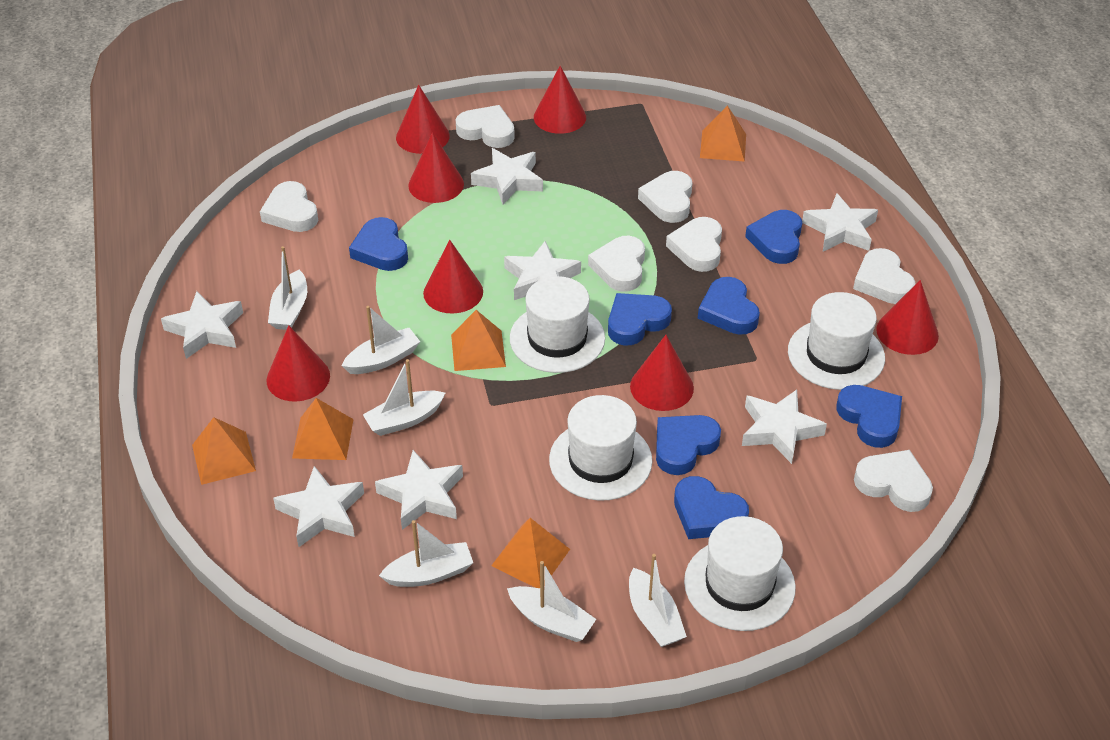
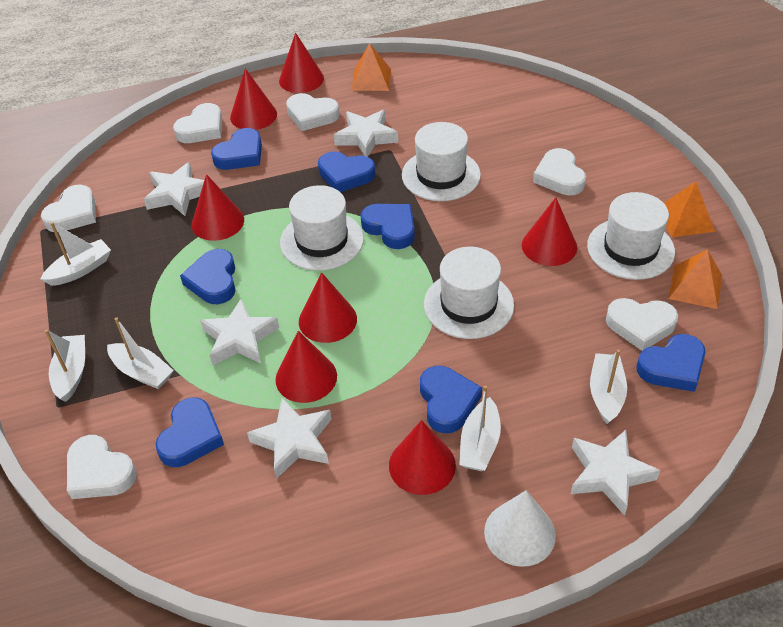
orange pyramid: [192,417,256,485] [292,398,354,460] [451,310,506,371] [491,518,570,588] [700,105,746,162] = 5 -> [352,43,391,91] [664,181,715,237] [668,249,722,309] = 3
white boat: [268,246,307,330] [342,306,420,374] [363,359,445,436] [379,520,473,587] [507,561,596,642] [629,554,687,647] = 6 -> [40,222,111,286] [45,329,85,402] [107,317,174,389] [459,385,501,471] [590,349,627,424] = 5
white cone: none = 0 -> [484,490,556,567] = 1
white heart: [260,181,318,232] [456,105,515,148] [588,236,645,292] [638,171,692,223] [666,217,722,272] [853,248,915,304] [854,450,933,512] = 7 -> [41,185,96,232] [67,435,137,499] [173,103,222,143] [286,93,340,131] [533,148,586,195] [606,298,678,351] = 6
white star: [161,291,243,359] [273,466,364,547] [375,450,463,530] [471,148,543,205] [504,241,581,300] [742,390,827,464] [802,193,878,252] = 7 -> [144,162,204,216] [200,299,279,365] [247,398,332,479] [334,110,398,157] [571,430,660,516] = 5

